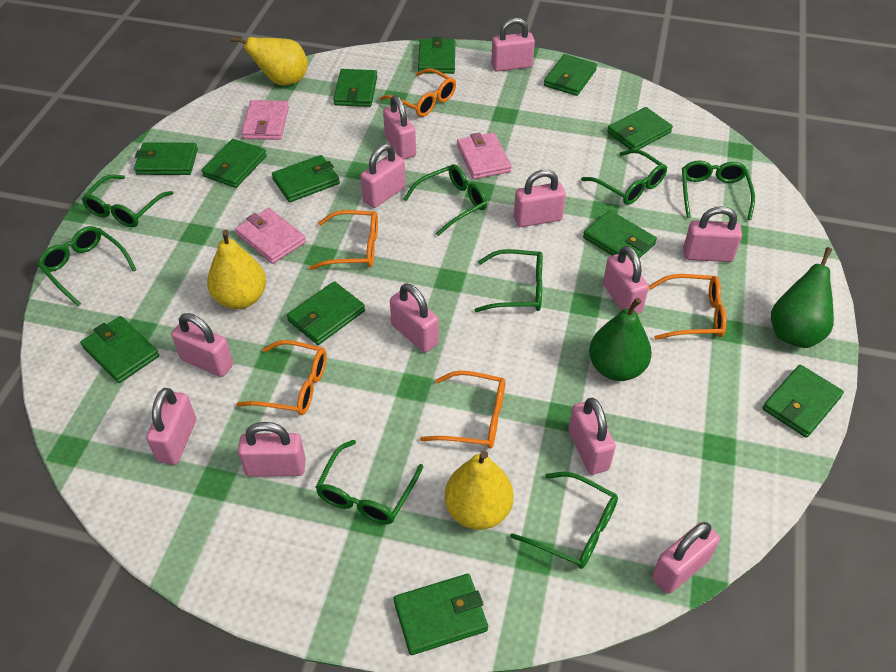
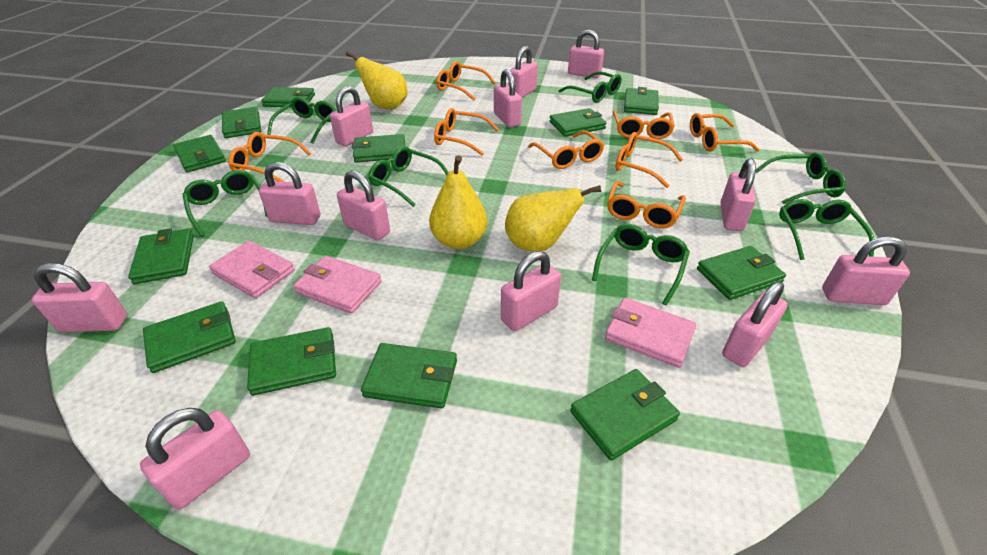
green glasses: [38,226,137,306] [82,175,174,227] [315,440,423,524] [404,164,487,236] [475,249,543,312] [510,472,618,569] [581,149,667,205] [682,160,755,220] = 8 -> [182,170,268,237] [267,97,337,143] [368,146,449,207] [558,71,622,103] [592,224,690,306] [756,152,846,204] [779,199,874,260] = 7
green pear: [589,298,652,381] [771,247,834,348] = 2 -> none = 0
orange glasses: [236,340,327,415] [309,210,378,270] [380,68,456,117] [420,371,505,449] [649,274,726,340] = 5 -> [229,132,311,182] [434,108,499,156] [436,61,496,101] [528,131,604,169] [607,181,686,229] [613,110,675,139] [615,132,683,188] [690,113,760,152] = 8

